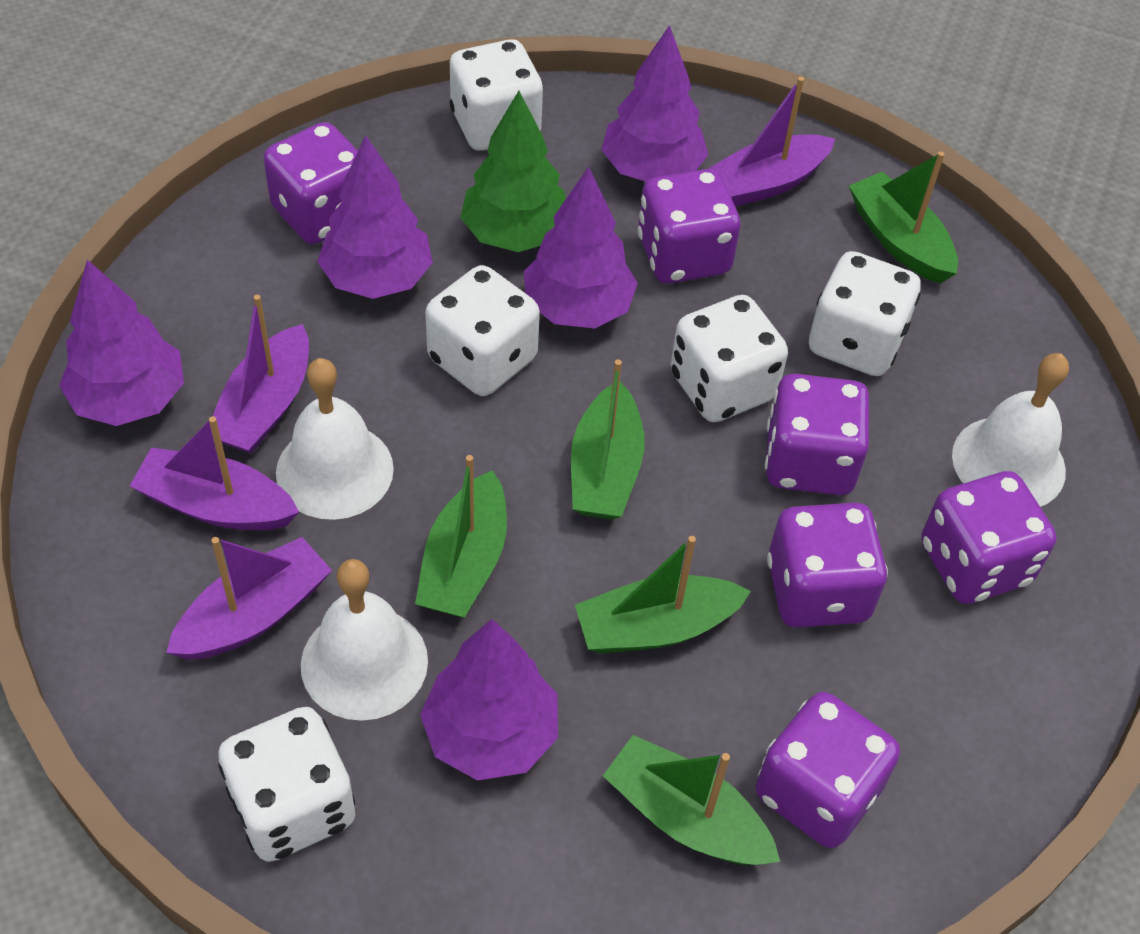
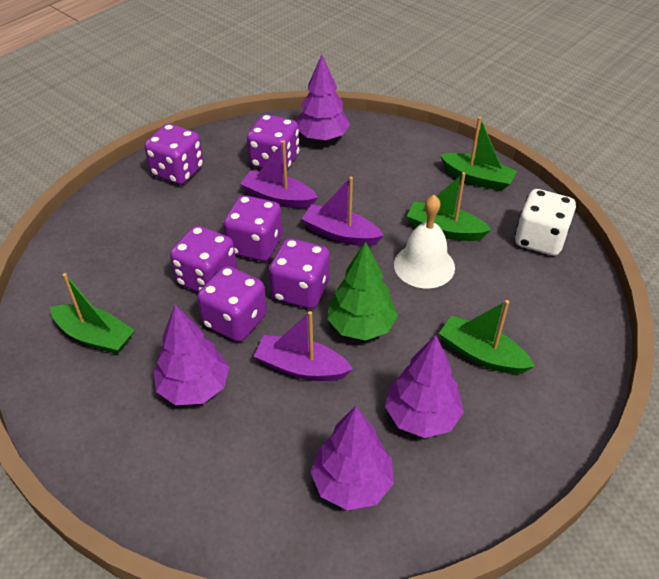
green boat: [415,455,507,617] [571,359,644,520] [575,536,751,654] [603,735,780,865] [849,152,958,283] = 5 -> [50,273,135,354] [407,172,491,241] [439,300,535,374] [440,117,517,191] = 4
purple boat: [130,416,299,530] [166,537,332,660] [209,295,309,454] [708,77,835,207] = 4 -> [240,140,318,208] [254,311,353,381] [302,177,384,246] = 3
purple tree: [59,259,184,426] [317,135,433,299] [420,619,558,781] [524,167,638,328] [602,25,709,182] = 5 -> [154,305,229,405] [297,55,350,142] [310,406,394,510] [385,335,464,438] = 4
white bell: [276,358,394,520] [301,559,428,721] [952,353,1069,507] = 3 -> [394,195,455,288] = 1
white dice: [218,707,355,862] [425,265,540,396] [449,39,543,151] [671,295,788,422] [809,251,921,376] = 5 -> [515,189,576,256] = 1

